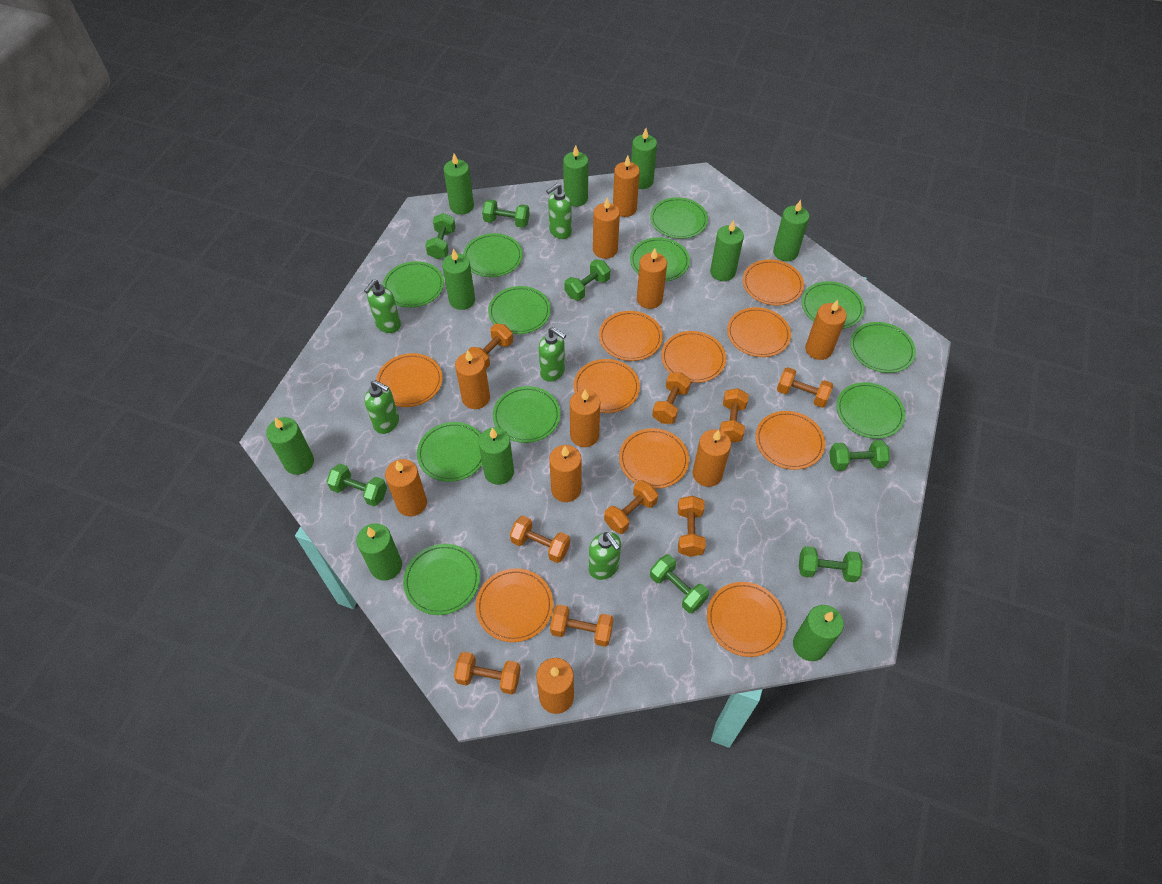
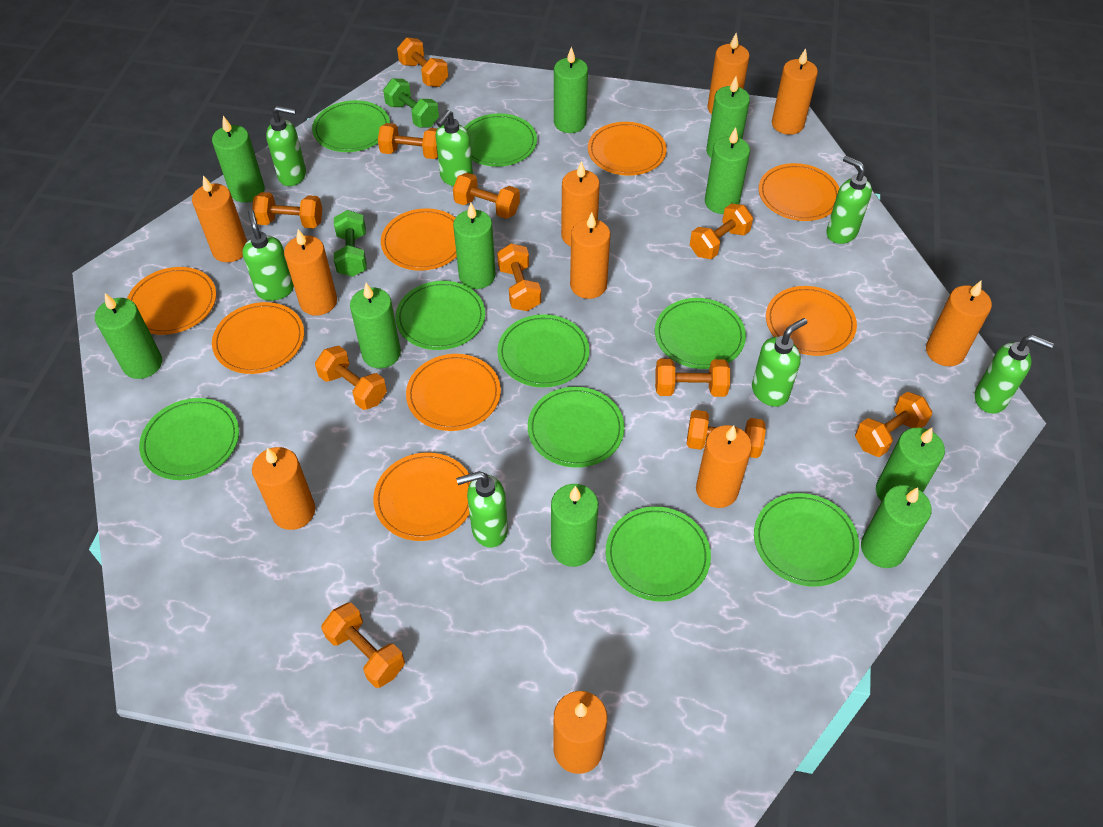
green dumbbell: [326,464,387,506] [425,213,455,259] [482,199,530,228] [564,259,610,301] [650,554,709,613] [799,546,863,582] [829,440,890,471] = 7 -> [334,210,367,277] [383,78,439,128] = 2
green plate: [382,261,444,308] [403,544,480,615] [417,422,482,482] [463,233,523,277] [488,286,551,334] [493,386,561,443] [630,237,690,282] [650,197,708,239] [801,281,865,329] [836,382,905,439] [850,322,916,373] = 11 -> [139,398,239,480] [312,100,390,152] [395,281,485,350] [464,113,537,167] [497,314,589,387] [528,387,625,468] [606,506,711,602] [655,298,746,369] [754,493,859,587] = 9
green soap dispenser: [364,280,401,333] [364,380,399,434] [539,327,566,382] [546,183,572,239] [589,532,621,580] = 5 -> [243,210,294,301] [266,106,306,186] [436,110,473,186] [456,471,508,548] [752,318,807,407] [826,156,872,244] [975,335,1054,414] = 7
orange dumbbell: [454,652,521,694] [468,324,513,369] [510,516,570,563] [550,604,614,647] [604,480,658,534] [652,372,691,424] [678,496,706,557] [719,388,749,443] [777,367,834,408] = 9 -> [252,192,322,228] [315,346,387,410] [321,603,405,688] [378,123,438,159] [397,37,448,87] [453,173,520,219] [497,243,541,311] [655,359,730,397] [687,410,766,458] [690,204,753,259] [855,392,932,457] = 11
orange plate: [376,353,443,407] [476,568,553,642] [574,359,640,413] [599,311,663,361] [619,428,689,489] [661,331,726,383] [707,582,786,657] [727,307,791,357] [743,259,804,306] [755,411,825,470] = 10 -> [127,267,216,335] [212,302,304,374] [373,452,471,541] [381,208,457,271] [406,354,501,431] [588,122,667,176] [759,163,839,221] [766,286,857,356] = 8

